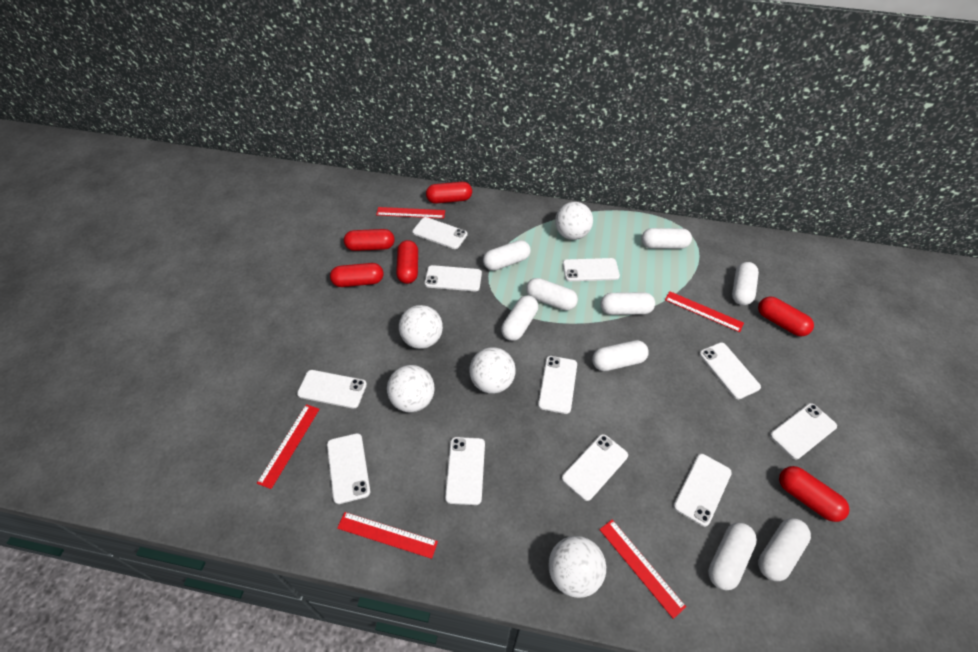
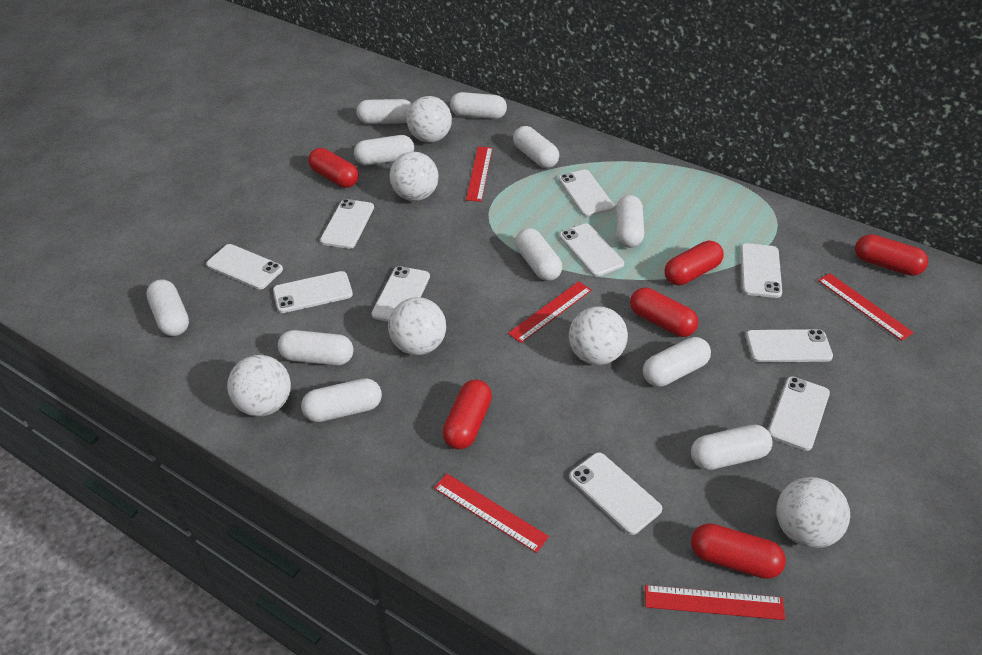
white ball: [387,365,435,413] [399,305,443,349] [469,347,516,394] [548,536,606,598] [555,202,593,240] = 5 -> [227,355,291,416] [388,297,446,355] [390,152,438,201] [407,96,452,143] [569,307,628,365] [776,477,850,548] = 6
white capsule: [483,240,531,271] [501,295,538,341] [526,278,578,311] [592,340,649,371] [600,292,655,315] [641,228,692,249] [708,522,757,590] [732,262,759,305] [758,518,811,581] = 9 -> [146,279,189,336] [278,330,354,366] [301,378,382,422] [354,135,414,165] [356,99,412,124] [450,92,507,119] [513,126,559,168] [515,228,562,281] [616,195,644,248] [643,337,711,387] [691,425,773,470] = 11
white phone: [297,370,367,409] [327,433,370,504] [412,217,468,249] [425,265,482,291] [445,437,485,505] [538,356,577,414] [562,434,628,501] [563,258,620,281] [674,454,732,527] [699,343,761,399] [770,403,837,459] = 11 -> [206,244,283,290] [273,271,353,313] [320,199,374,249] [371,266,430,322] [558,170,614,217] [559,223,624,277] [569,452,662,535] [741,243,782,298] [746,329,833,362] [768,376,830,451] = 10

